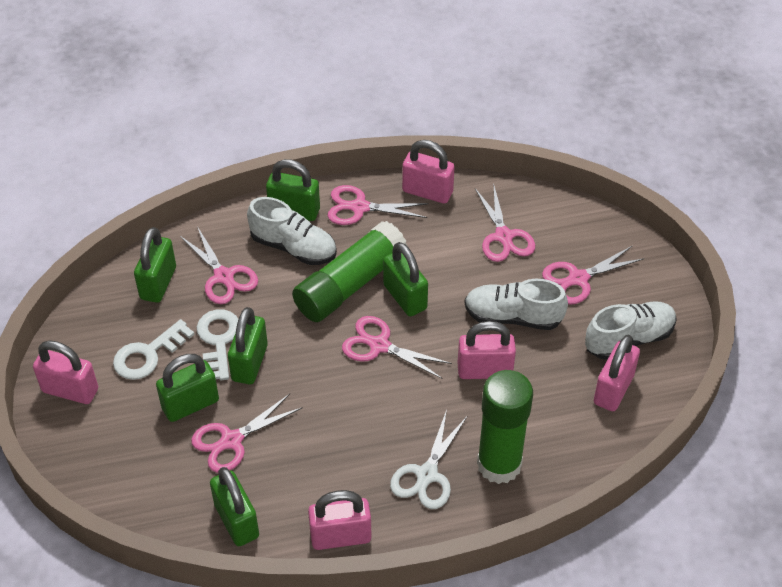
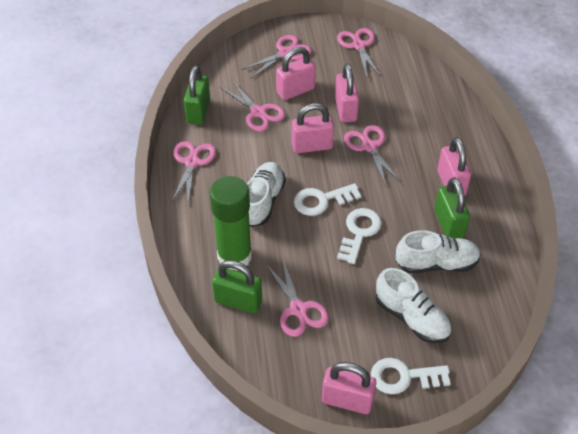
green glue stick: [292,221,408,322] [477,370,533,484] = 2 -> [210,176,252,271] = 1
green padlock: [134,227,176,303] [156,354,219,422] [210,467,259,546] [228,307,268,384] [266,159,320,221] [383,242,428,317] = 6 -> [184,65,210,125] [212,260,262,314] [434,177,470,238] = 3
white key: [113,319,195,380] [197,309,238,381] = 2 -> [294,183,361,216] [337,208,382,264] [371,358,451,394] = 3
white scissors: [390,410,467,509] = 1 -> none = 0

